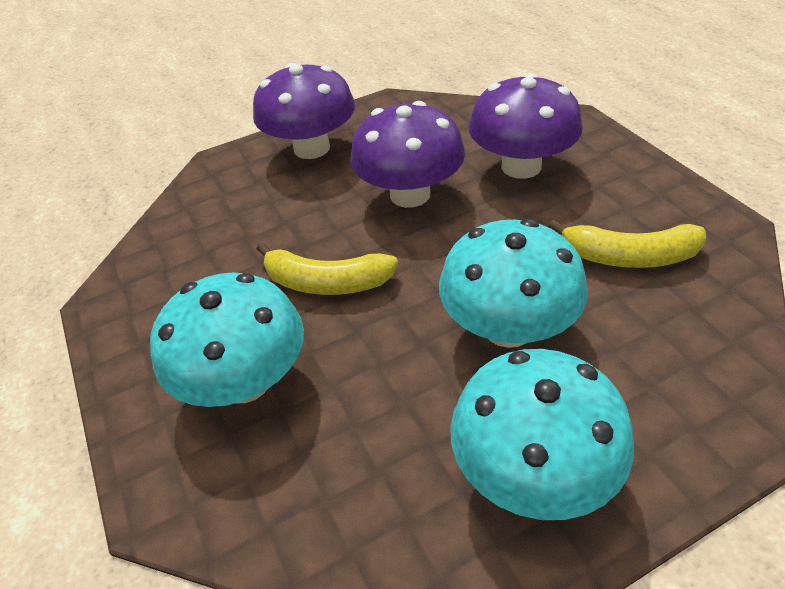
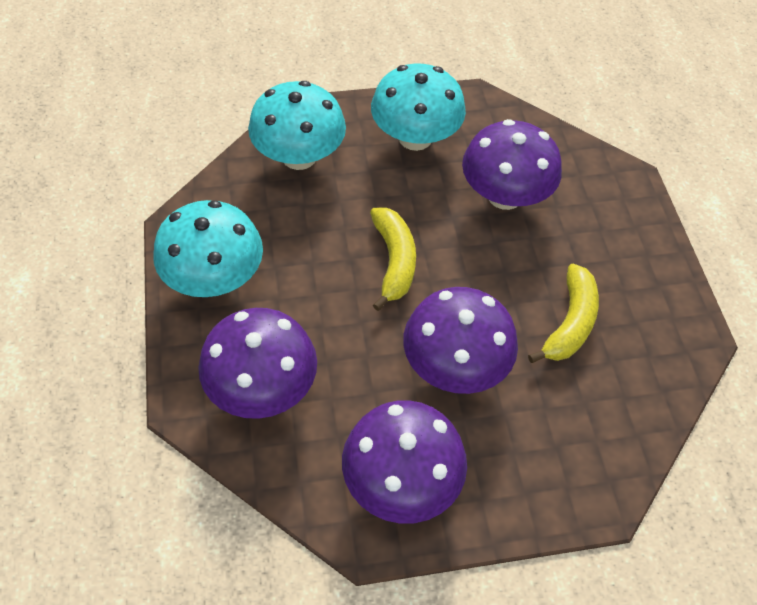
purple mushroom: [253,63,355,159] [350,101,465,208] [469,73,583,179] = 3 -> [198,308,317,419] [342,400,467,524] [403,287,518,394] [462,119,562,210] = 4

